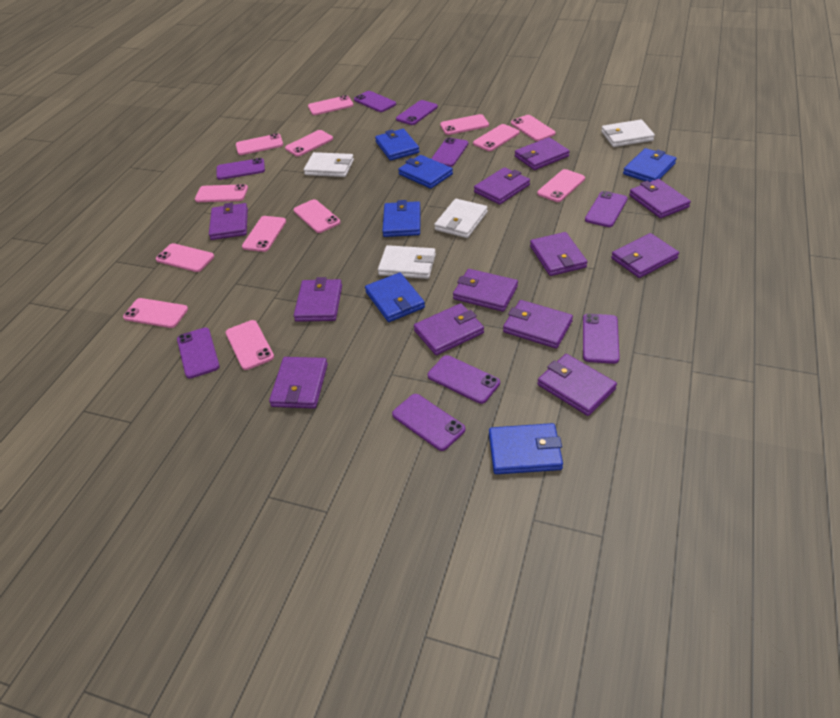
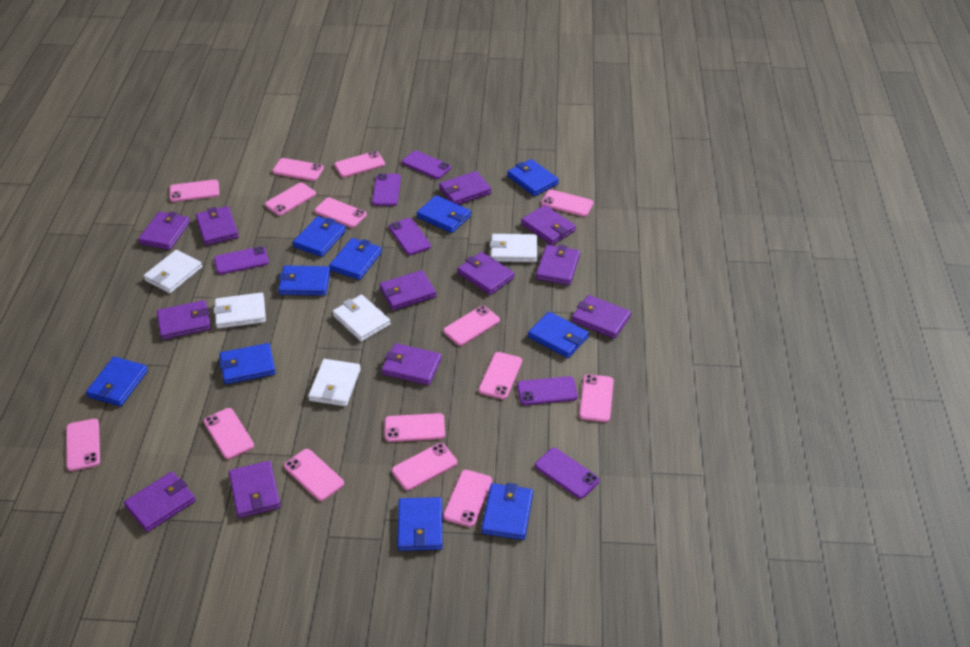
blue wallet: [365,272,425,322] [375,129,420,161] [382,200,421,237] [398,155,453,189] [489,423,563,474] [623,148,676,182] = 6 -> [86,357,148,406] [219,343,276,384] [278,266,331,296] [293,216,346,257] [329,238,382,280] [397,497,443,551] [417,195,471,233] [481,483,533,540] [507,159,559,196] [528,312,589,358] = 10
pink phone: [123,298,188,328] [156,243,214,272] [195,184,248,202] [226,320,274,370] [236,133,283,155] [242,216,286,252] [285,130,333,156] [294,199,340,233] [308,95,353,115] [440,114,489,135] [473,124,520,151] [511,115,556,141] [537,169,585,202] = 13 -> [66,419,100,471] [170,180,219,202] [204,408,254,459] [265,183,316,216] [272,158,324,181] [284,449,344,501] [314,198,367,228] [334,151,385,177] [385,413,445,442] [392,443,457,490] [443,306,500,346] [443,470,492,527] [479,352,522,399] [541,190,594,217] [579,374,614,422] = 15
purple phone: [177,328,220,379] [216,158,265,180] [354,91,396,112] [392,394,466,451] [396,100,438,125] [428,355,500,404] [431,138,468,167] [583,314,620,364] [585,191,628,227] = 9 -> [214,246,269,275] [372,173,401,206] [389,218,431,255] [402,150,451,179] [517,376,578,405] [535,448,599,499] = 6
white wallet: [304,152,354,177] [378,245,436,279] [434,199,488,238] [601,119,655,147] = 4 -> [144,250,202,293] [213,292,266,329] [308,359,361,406] [332,295,391,342] [490,234,537,262] = 5

